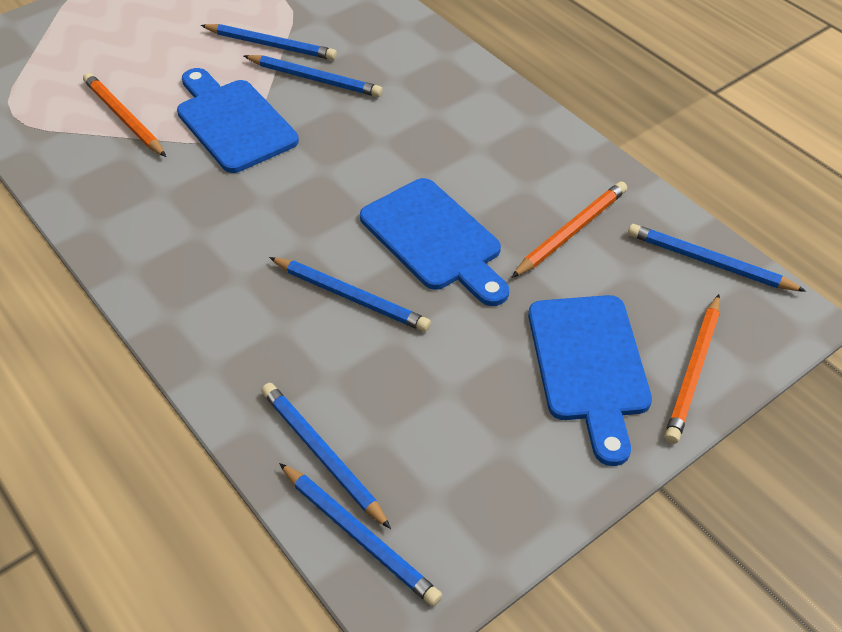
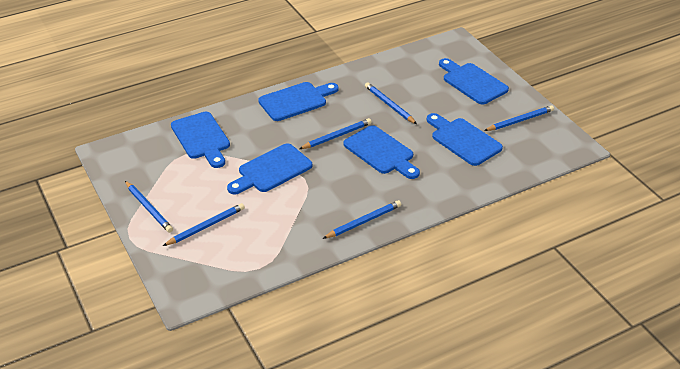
blue cutting board: [177,68,299,173] [360,178,509,306] [528,295,652,466] = 3 -> [171,112,230,168] [227,143,312,194] [258,82,339,121] [344,125,420,179] [427,113,503,166] [439,58,509,104] = 6
orange pencil: [83,73,166,157] [511,181,627,278] [665,294,720,444] = 3 -> none = 0

